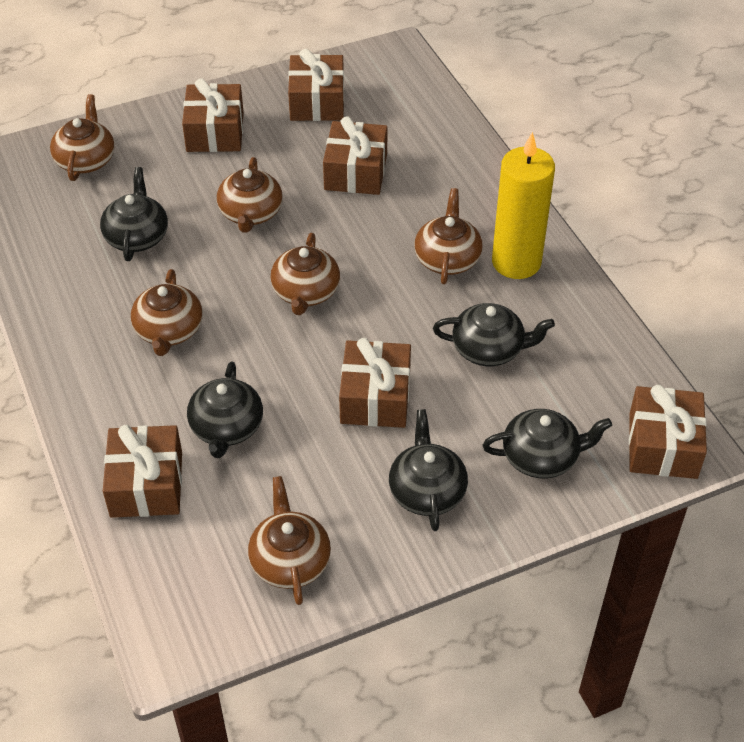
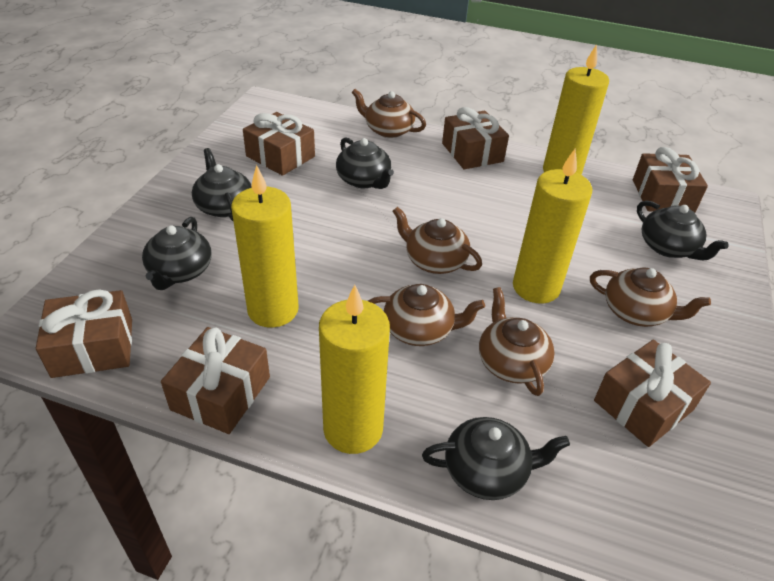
brown teapot: [50,94,115,181] [131,269,203,356] [217,157,283,233] [248,476,331,605] [271,233,340,315] [415,188,483,284] = 6 -> [352,89,426,138] [368,284,485,346] [393,207,482,274] [479,287,555,396] [590,267,711,327] = 5
yellow candle: [492,132,555,279] = 1 -> [231,165,299,328] [319,285,390,454] [513,149,592,304] [543,44,609,175] = 4

